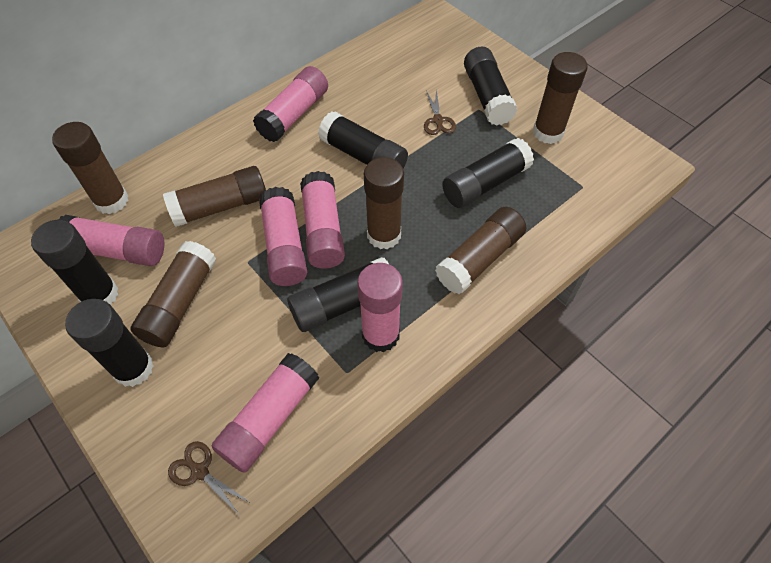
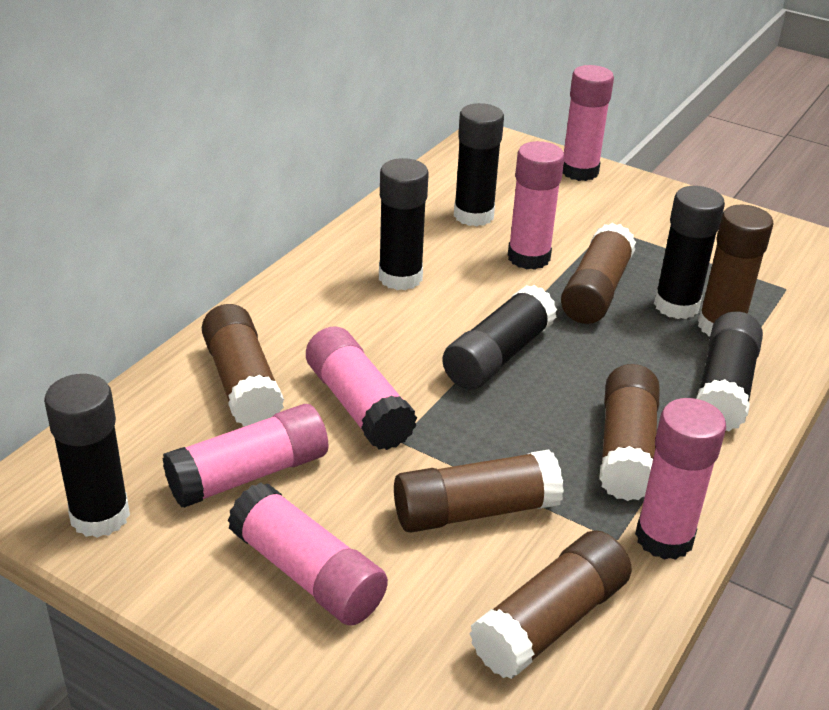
brown scissors: [168,441,251,515] [424,89,456,135] = 2 -> none = 0

